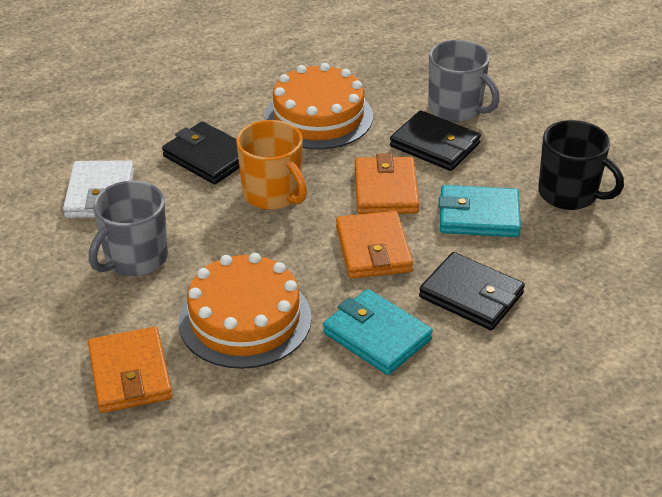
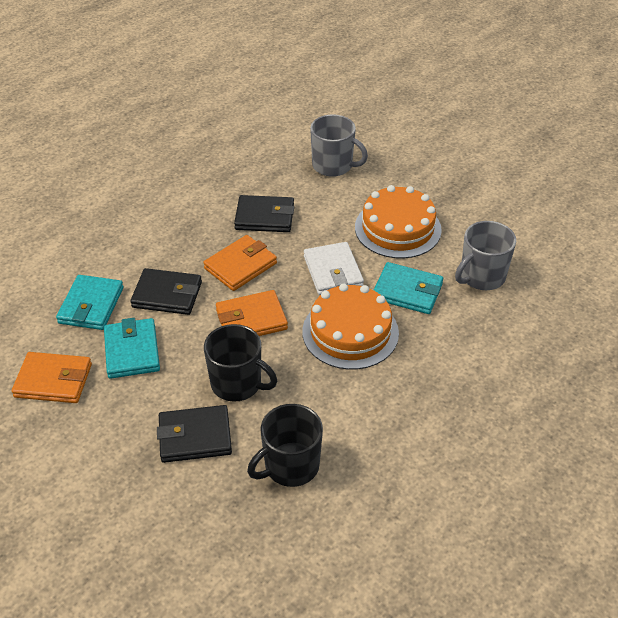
black mug: [538,120,624,210] = 1 -> [204,324,277,402] [247,404,323,487] = 2
orange mug: [236,120,307,210] = 1 -> none = 0
turquoise wallet: [323,289,433,375] [439,185,521,237] = 2 -> [56,275,123,330] [104,318,160,379] [374,262,443,314] = 3

